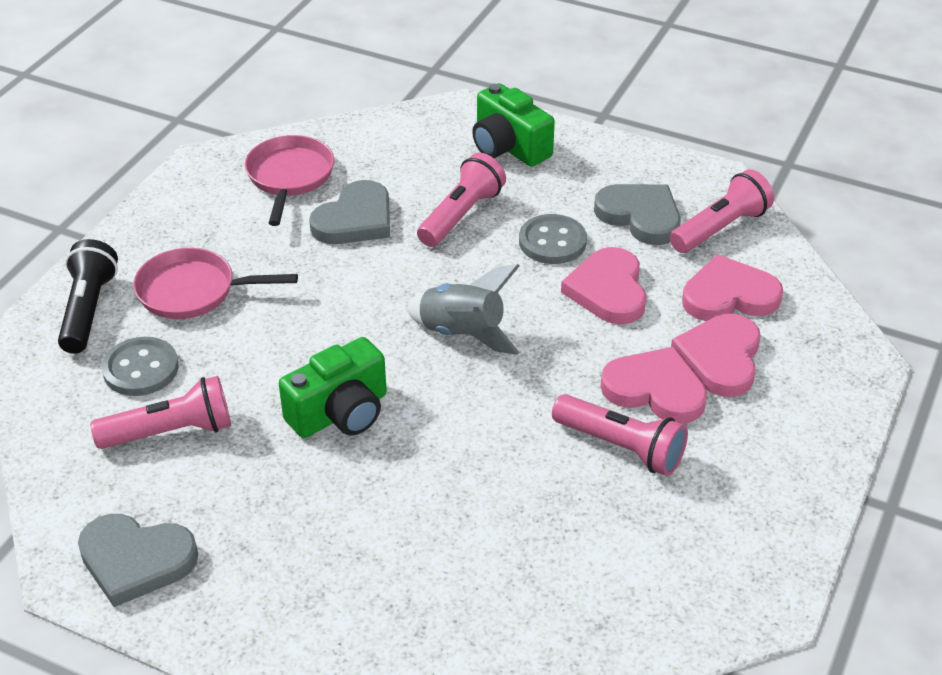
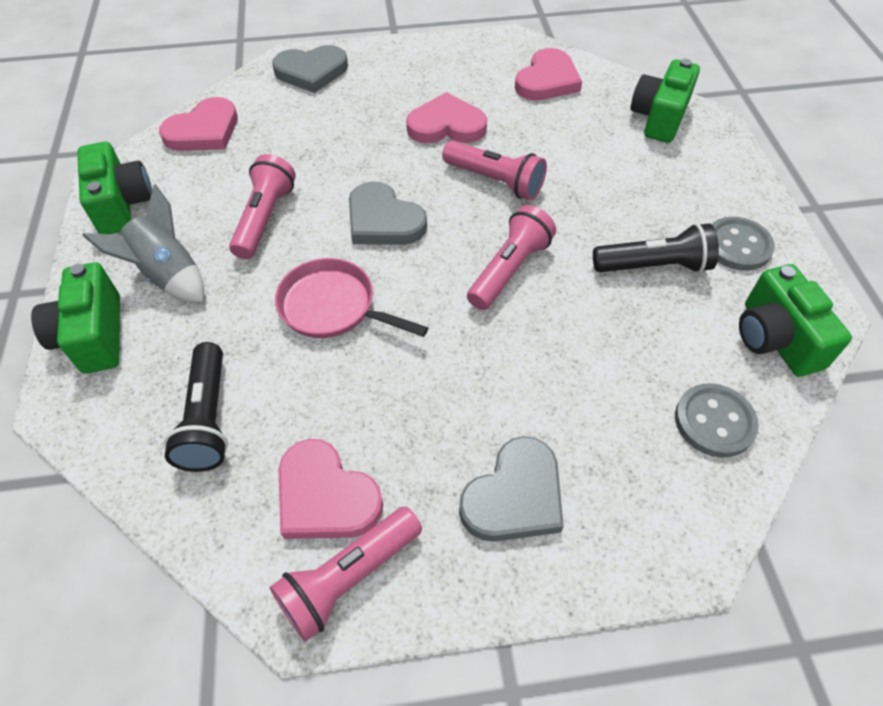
black flashlight: [58,239,118,354] = 1 -> [164,342,228,472] [593,223,719,273] = 2
green camera: [279,337,387,438] [472,83,555,166] = 2 -> [31,262,120,374] [77,142,152,234] [630,59,700,143] [739,264,852,377] = 4
pink pan: [133,248,298,319] [245,135,334,226] = 2 -> [275,258,428,338] = 1

